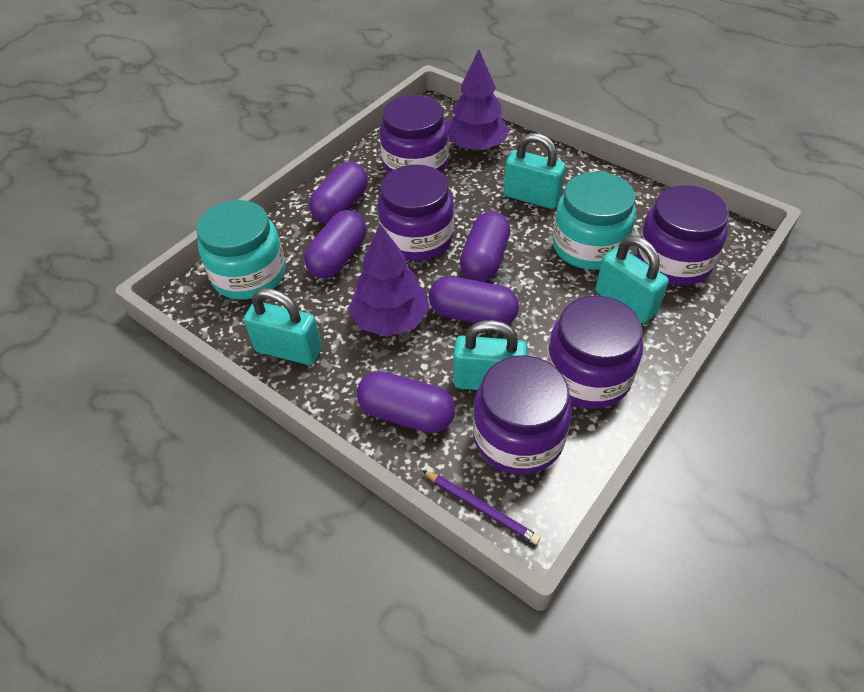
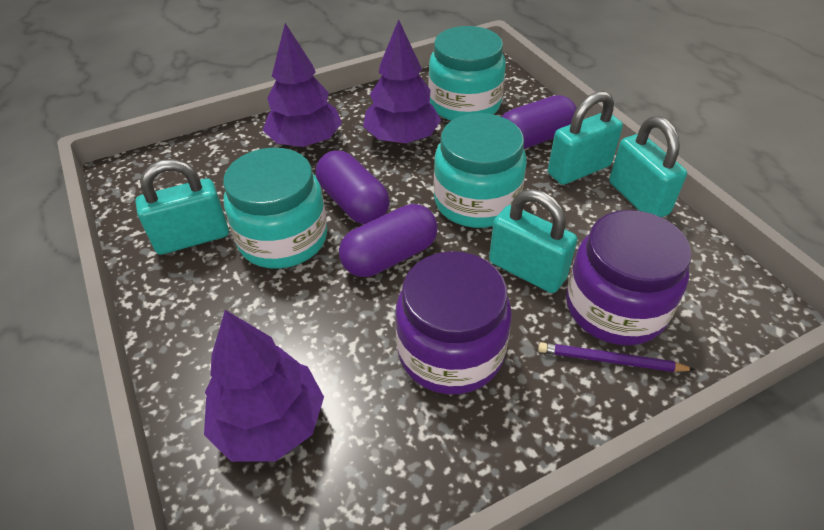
purple capsule: [304,210,366,278] [309,162,368,224] [357,371,455,433] [429,276,519,325] [460,211,511,282] = 5 -> [316,150,390,224] [339,204,438,277] [502,95,577,149] = 3
purple jar: [378,164,454,261] [380,95,449,173] [473,355,572,475] [546,296,643,409] [637,185,729,286] = 5 -> [396,251,512,394] [566,210,692,345] = 2
purple tree: [348,224,430,337] [447,50,509,151] = 2 -> [204,310,324,462] [263,23,342,147] [363,19,441,143] = 3
turquoise jar: [196,200,286,300] [553,172,636,270] = 2 -> [223,148,328,269] [428,26,506,121] [434,113,527,228] = 3

